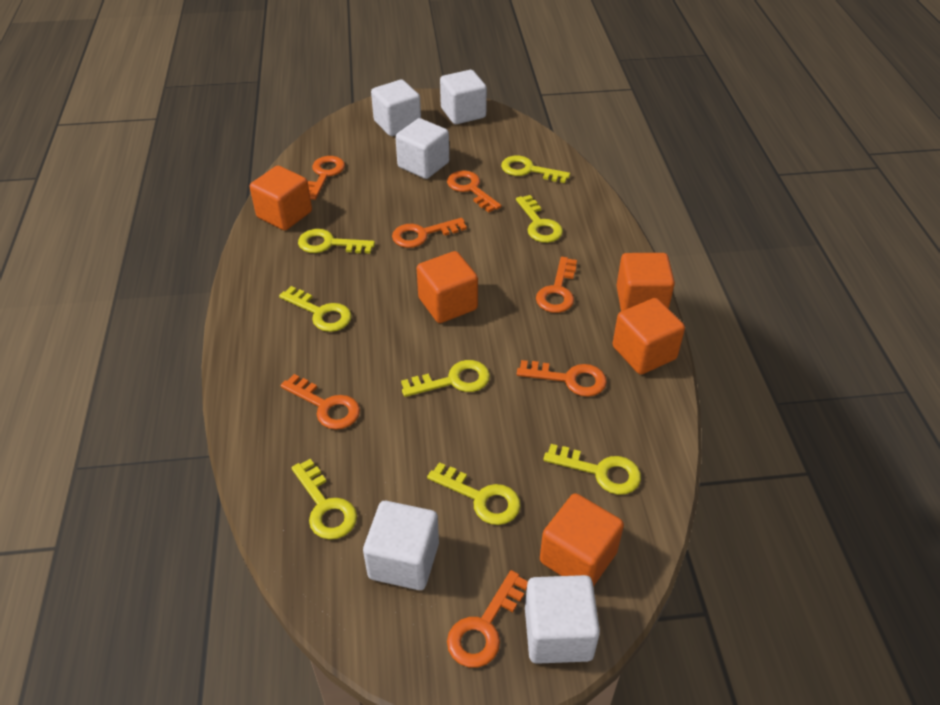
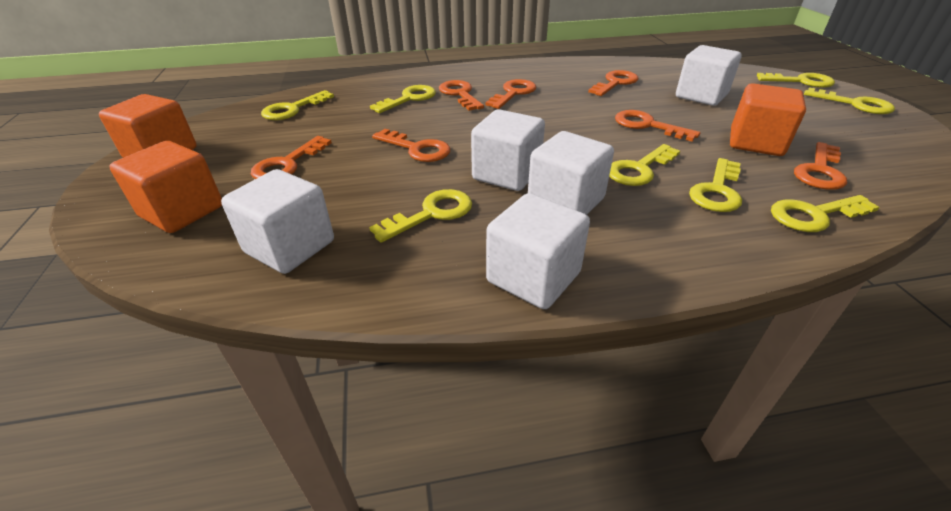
orange cube: [250,166,312,230] [417,251,478,323] [540,493,624,587] [612,298,685,375] [616,253,675,311] = 5 -> [99,94,197,158] [109,141,222,233] [730,83,806,156] = 3

